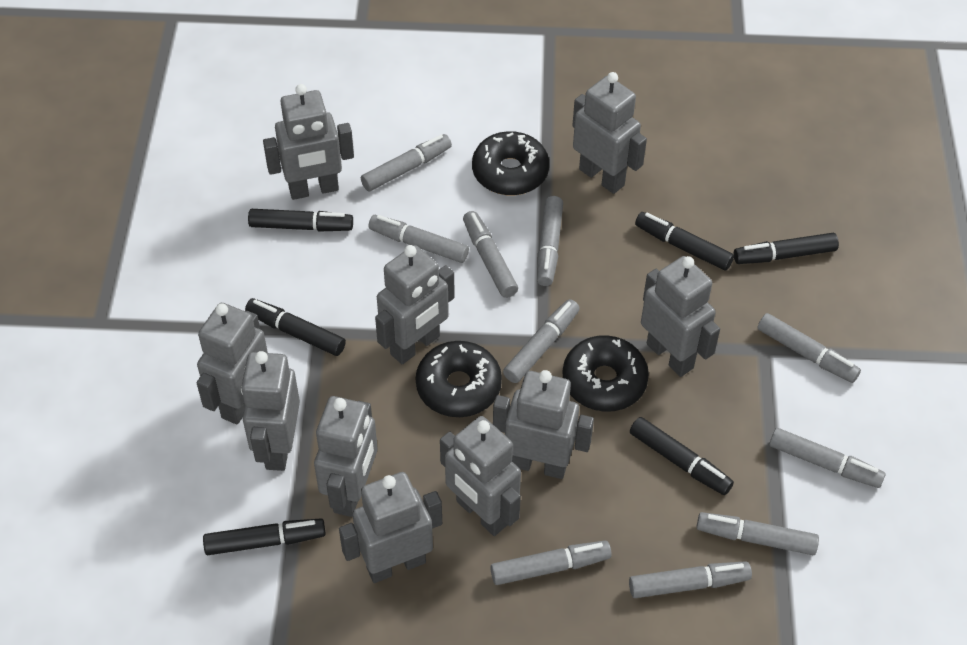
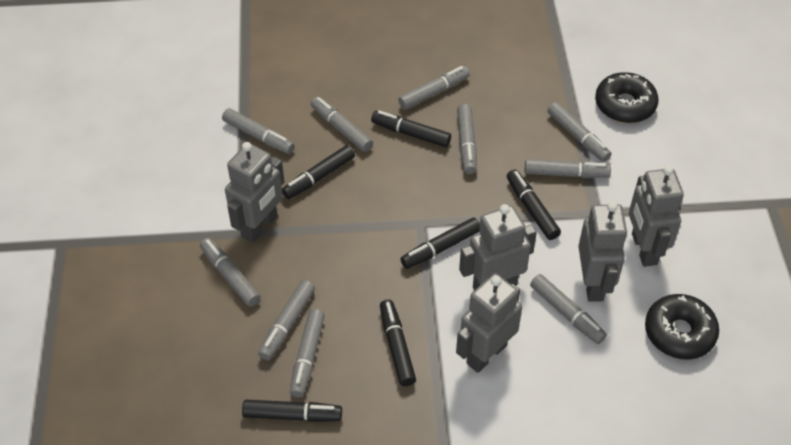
black donut: [416,341,502,417] [472,131,549,195] [562,335,649,412] = 3 -> [595,72,659,123] [645,294,719,360] = 2
grey robot: [197,303,268,424] [241,351,300,471] [263,84,354,200] [314,396,378,517] [339,472,442,583] [375,245,455,364] [440,416,521,536] [493,370,594,479] [572,72,647,194] [641,256,720,377] = 10 -> [225,142,285,243] [456,273,522,373] [459,204,537,290] [578,202,627,302] [629,166,684,267] = 5

